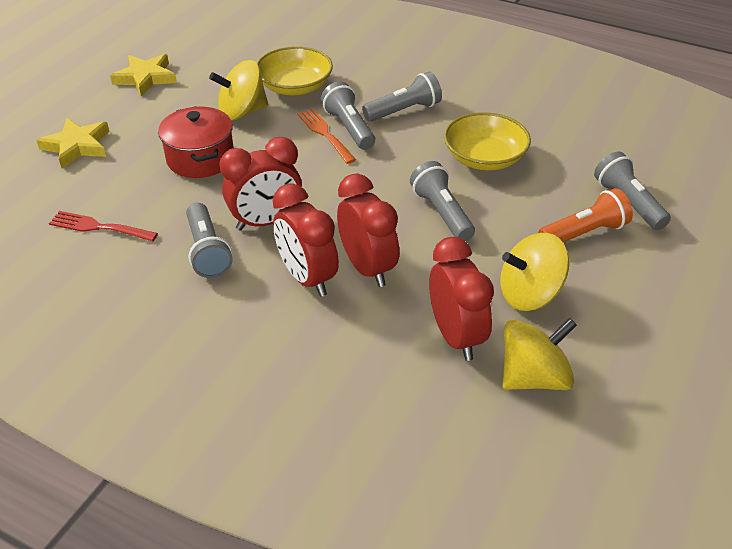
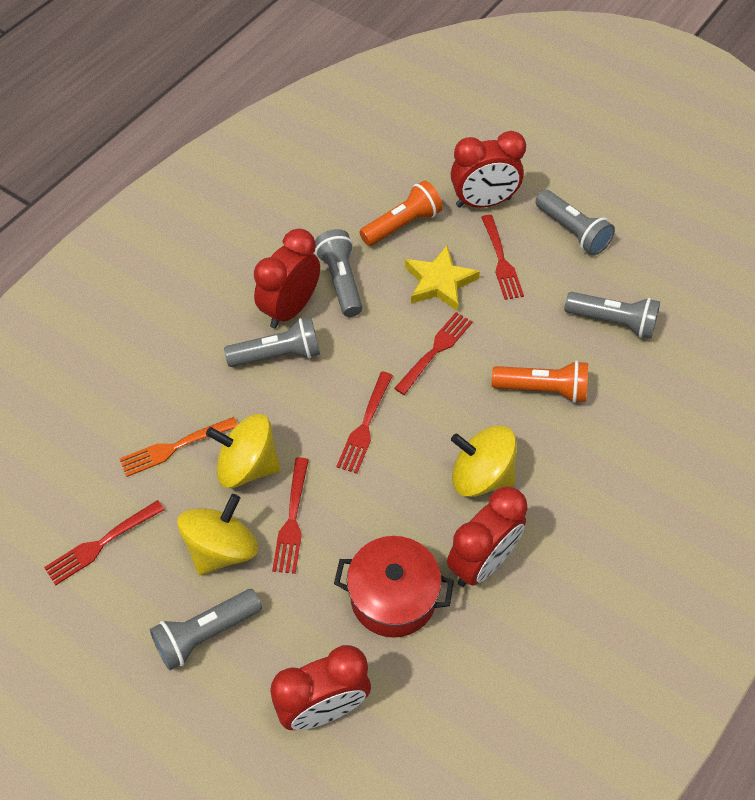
orange flashlight: [538,188,633,242] = 1 -> [360,180,443,246] [492,360,588,403] = 2
red fork: [49,211,158,242] = 1 -> [44,500,164,585] [272,457,309,574] [336,372,393,474] [394,312,473,395] [481,215,524,300] = 5
yellow bowl: [257,46,333,95] [444,112,531,170] = 2 -> none = 0
yellow star: [36,118,110,168] [110,54,177,96] = 2 -> [405,245,480,311] = 1

